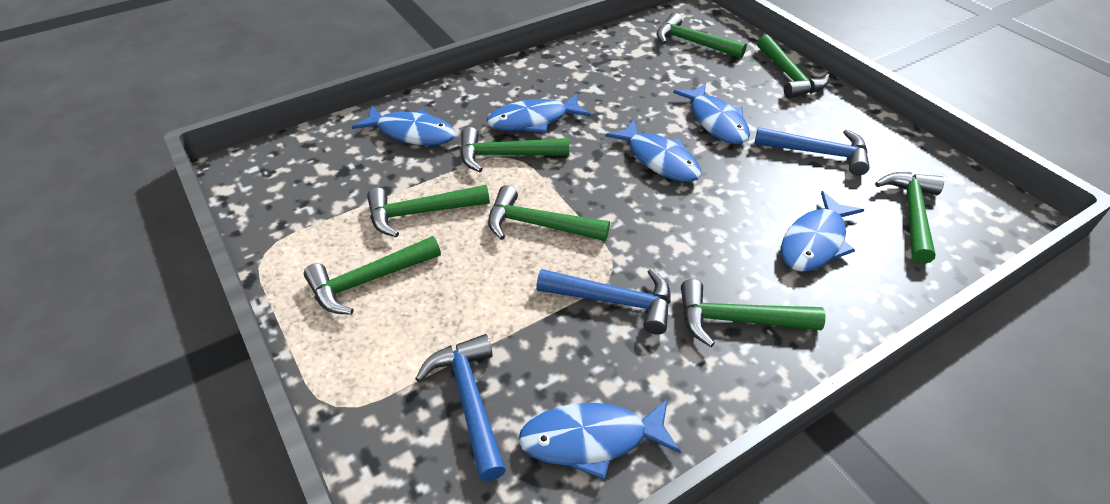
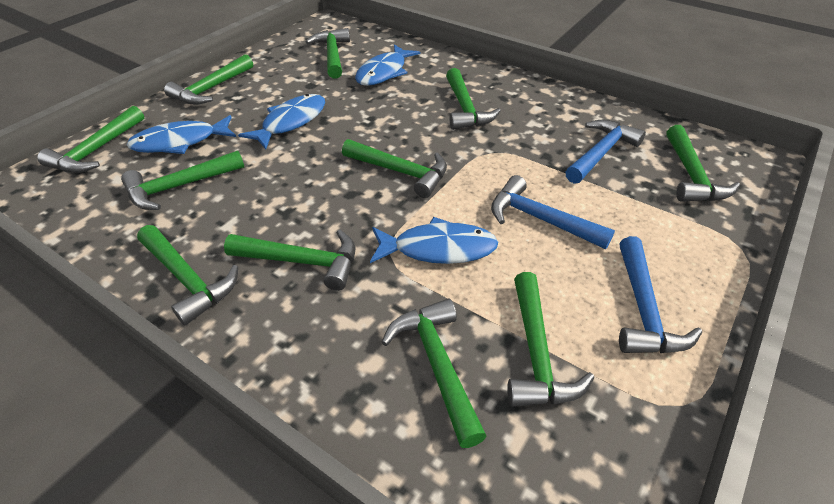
blue fish: [352,106,456,145] [487,93,591,133] [518,400,681,480] [605,120,701,182] [673,83,750,144] [781,191,864,272] = 6 -> [126,115,236,154] [238,94,325,149] [355,44,420,86] [370,217,498,264] = 4
green hammer: [304,236,441,315] [367,185,490,238] [460,127,569,172] [488,185,610,241] [657,13,747,58] [681,279,825,347] [757,35,830,98] [875,172,944,264] = 8 -> [37,106,144,173] [121,151,244,210] [137,225,238,325] [164,54,253,105] [224,230,355,291] [306,28,350,79] [342,139,447,198] [381,298,487,448] [446,68,501,130] [507,272,594,407] [667,125,740,202] = 11

